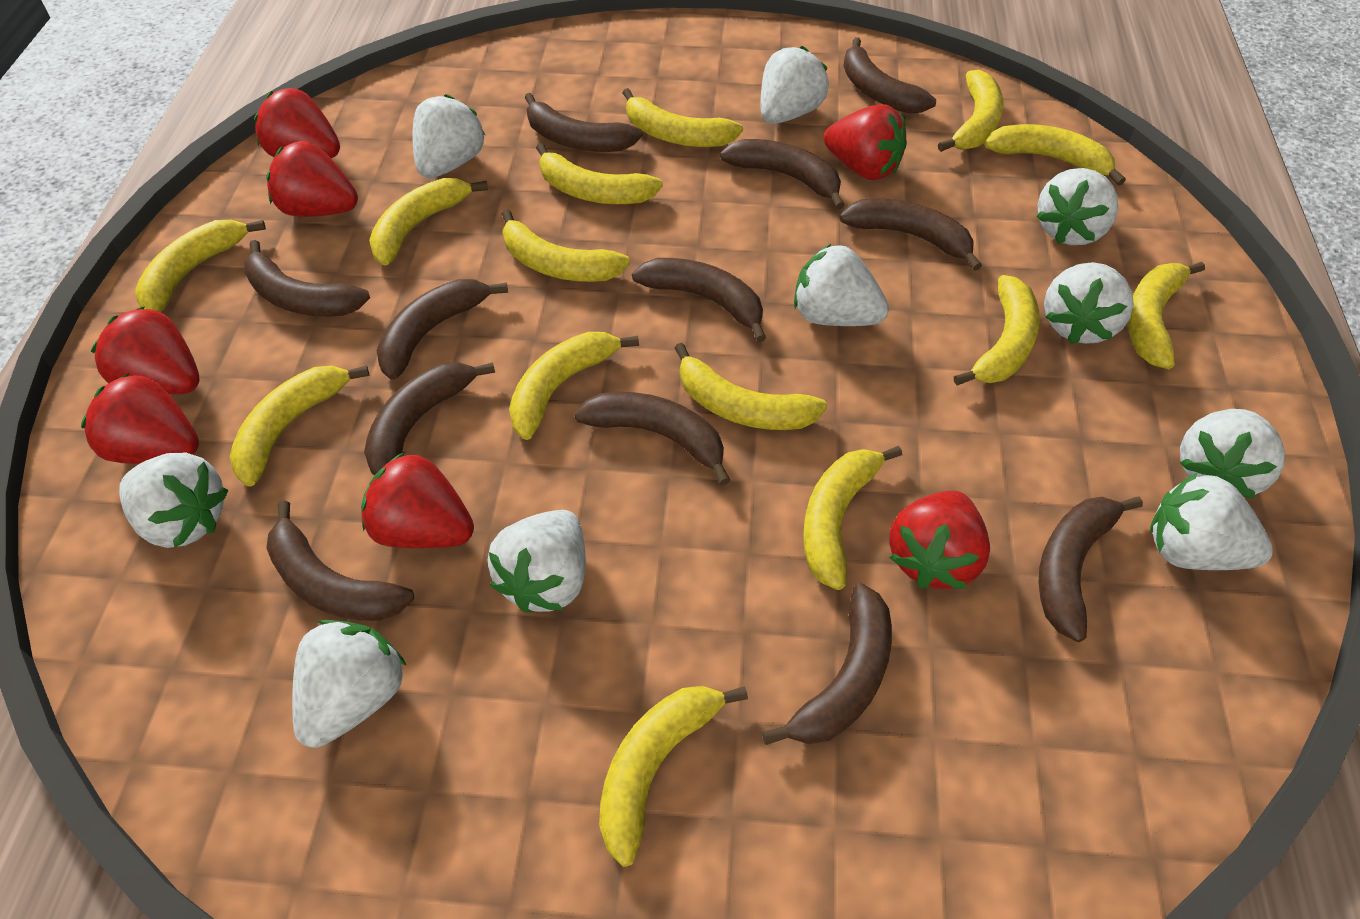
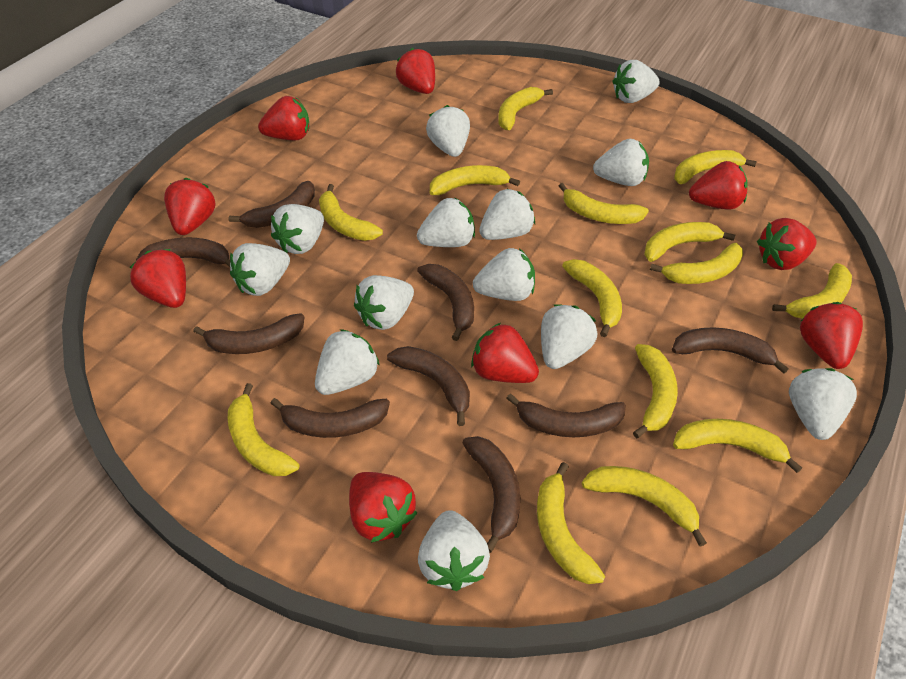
brown banana: [244,240,370,317] [266,500,414,621] [364,362,495,475] [377,279,508,380] [524,93,643,152] [574,392,730,485] [632,258,766,342] [720,139,845,209] [762,583,892,745] [839,198,982,271] [843,37,936,114] [1039,496,1143,642] = 12 -> [136,238,230,267] [193,313,304,354] [228,181,315,228] [270,398,390,438] [387,346,470,426] [417,264,474,341] [463,436,520,553] [506,393,626,437] [672,328,789,374] = 9
red strawberry: [81,373,199,464] [91,306,199,394] [254,88,340,158] [266,141,358,217] [361,452,474,548] [824,104,907,180] [889,491,990,589] = 7 -> [129,249,186,308] [164,178,216,235] [258,96,309,140] [349,472,417,543] [396,48,435,94] [471,323,539,383] [689,161,748,209] [757,218,817,270] [800,302,863,369] = 9
white strawberry: [119,452,228,548] [292,620,407,748] [412,94,485,178] [488,510,586,613] [760,46,829,124] [794,244,889,326] [1036,168,1118,245] [1044,262,1134,344] [1150,472,1273,570] [1180,409,1285,499] = 10 -> [230,243,290,296] [271,204,324,254] [315,329,380,395] [354,275,414,330] [417,198,475,247] [418,510,490,591] [426,105,470,157] [473,248,535,301] [479,189,535,240] [541,304,597,369] [593,139,649,186] [612,60,660,103] [789,368,857,440] = 13

